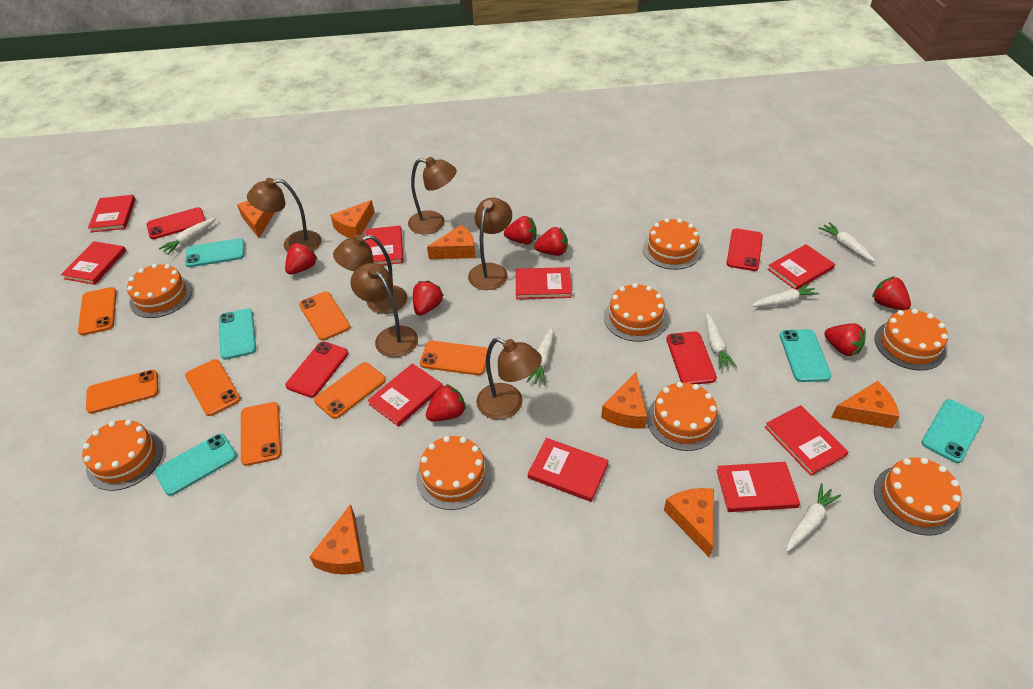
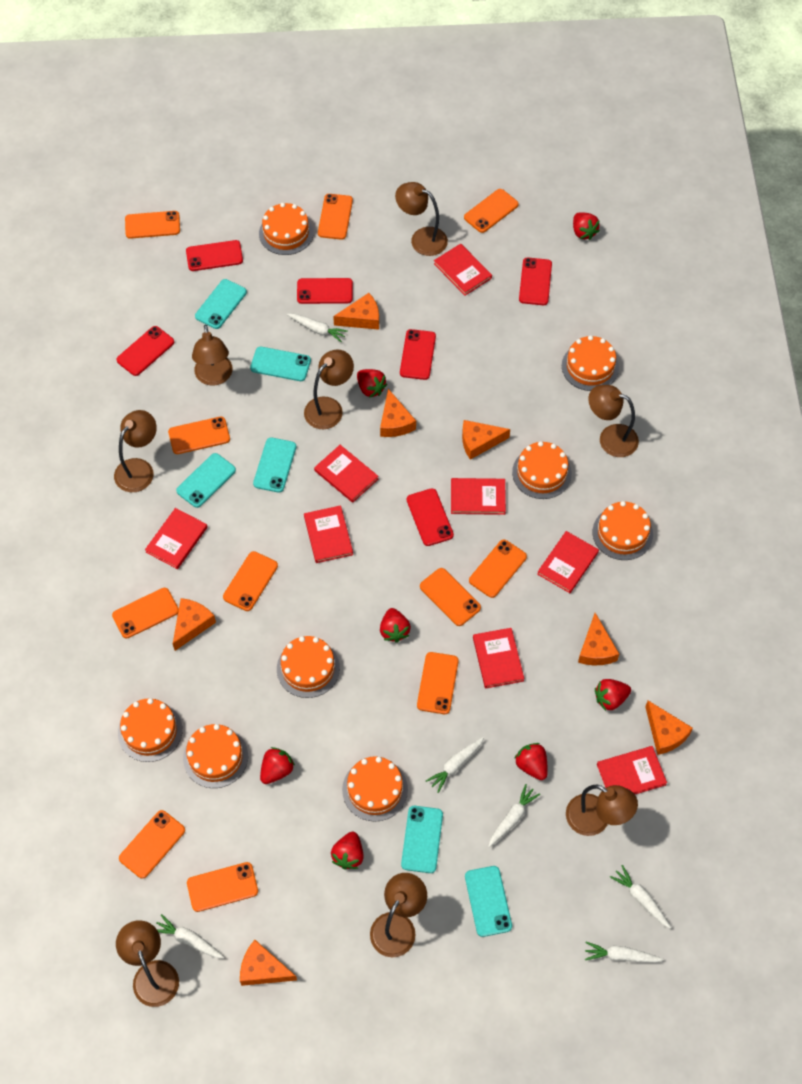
brown lamp: [247,178,321,252] [333,235,407,314] [350,263,418,357] [408,157,457,234] [468,198,512,290] [476,338,542,420] = 6 -> [114,410,157,492] [116,920,179,1007] [192,325,232,386] [304,349,354,429] [370,873,427,957] [395,182,448,256] [566,785,638,836] [588,385,639,457] = 8
orange phone: [78,287,117,335] [86,370,158,414] [185,359,241,416] [241,402,281,466] [299,292,350,340] [314,362,386,419] [420,341,488,375] = 7 -> [112,588,179,638] [119,810,185,879] [125,211,180,239] [168,417,230,454] [187,862,258,912] [223,551,278,611] [318,194,353,240] [417,652,459,714] [420,568,481,626] [464,189,519,233] [469,540,527,598] = 11
red book: [61,241,126,285] [88,195,136,232] [365,226,403,265] [368,363,443,427] [516,267,572,299] [528,438,609,502] [716,462,800,512] [765,405,848,476] [767,244,835,290] = 9 -> [145,508,208,569] [304,505,353,563] [314,445,378,503] [434,243,492,296] [451,478,506,515] [473,628,524,689] [537,531,599,593] [597,746,667,794] = 8
red phone: [147,207,206,239] [285,342,348,398] [666,331,717,384] [726,228,763,271] = 4 -> [116,326,174,376] [186,240,243,271] [297,278,353,304] [400,329,436,380] [407,488,454,546] [519,258,552,305] = 6
turquoise phone: [155,434,237,496] [185,238,245,267] [219,308,256,360] [780,329,831,382] [921,399,984,463] = 5 -> [176,453,236,508] [195,279,247,329] [250,347,311,381] [253,437,296,493] [401,806,443,873] [465,866,512,937] = 6

